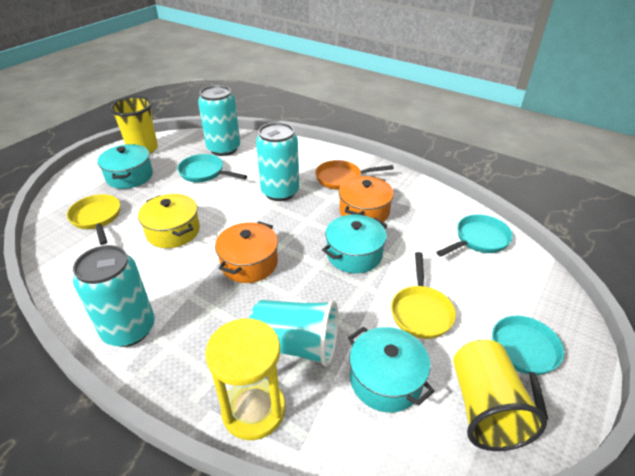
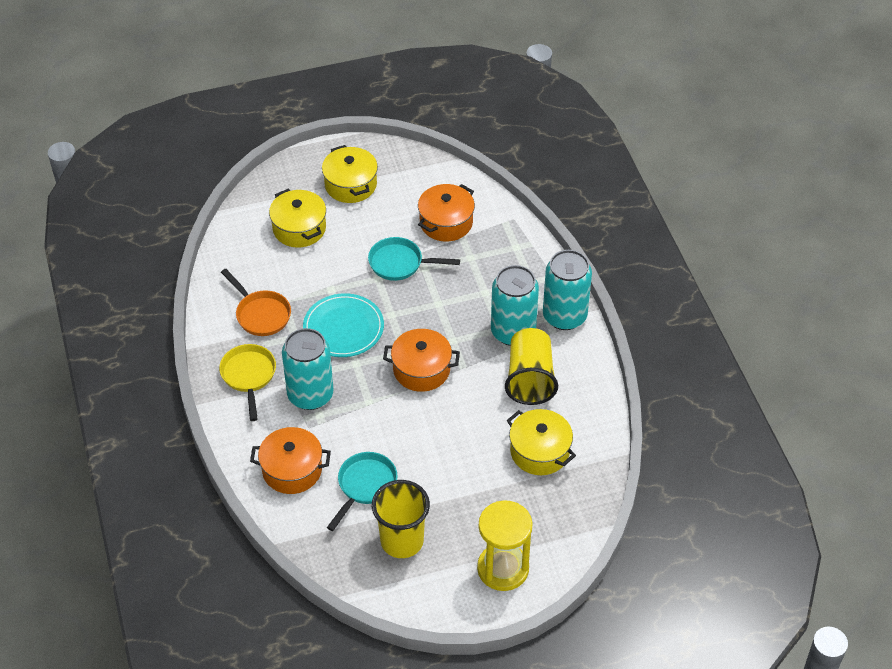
orange pot: [215,221,278,283] [339,176,394,222] = 2 -> [250,427,331,494] [383,329,460,392] [418,184,475,242] = 3
turquoise cup: [249,300,338,367] = 1 -> none = 0
turquoise pan: [177,154,247,182] [436,214,513,257] [492,316,564,420] = 3 -> [327,452,397,531] [368,237,460,281] = 2
turquoise plate: none = 0 -> [303,293,384,357] = 1
turquoise pot: [97,144,153,189] [322,214,387,273] [348,327,435,412] = 3 -> none = 0
yellow pan: [67,194,120,245] [391,252,456,339] = 2 -> [219,344,276,421] = 1
yellow pot: [138,194,200,248] = 1 -> [269,188,326,248] [322,145,378,203] [507,409,576,475] = 3

